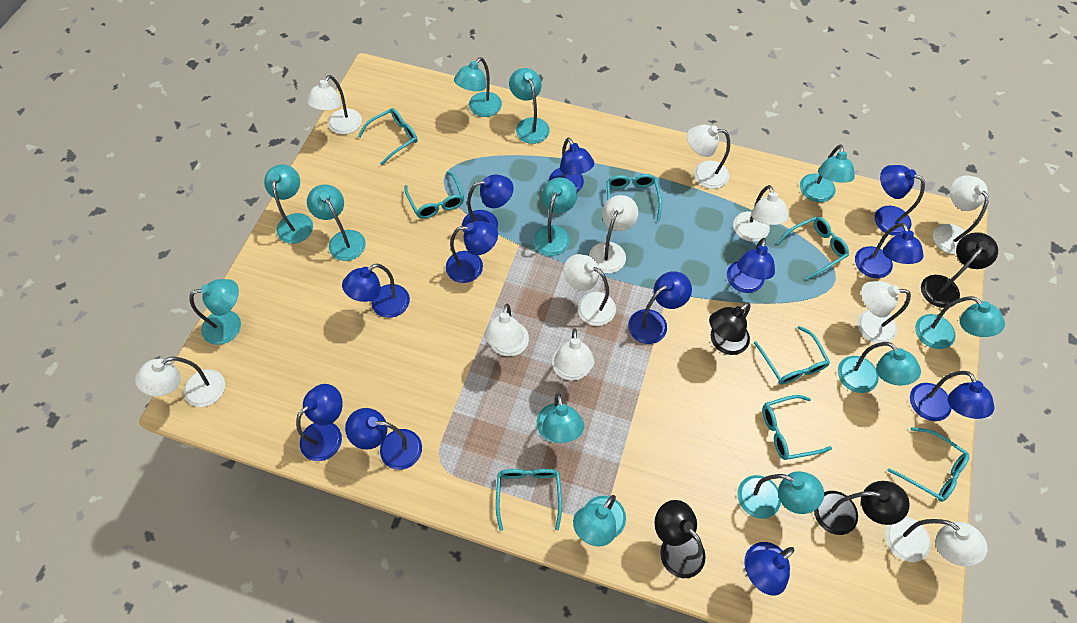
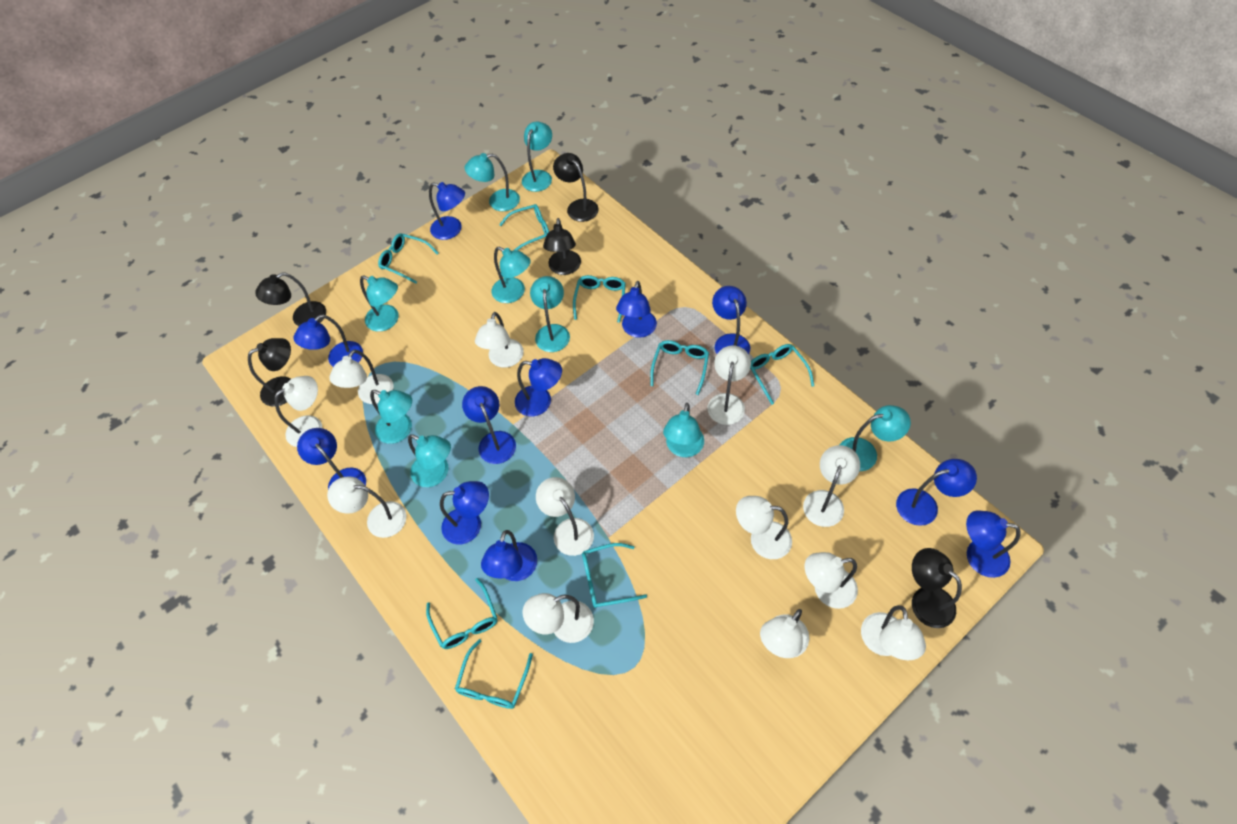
black lamp: [654,500,706,578] [709,302,750,355] [814,481,910,535] [921,232,998,308] = 4 -> [248,338,291,407] [255,273,326,326] [543,218,581,275] [553,153,598,222] [912,548,962,628] = 5
blue lamp: [296,384,343,461] [342,264,410,318] [345,408,422,470] [446,221,498,283] [462,174,514,232] [549,138,594,192] [628,271,692,344] [727,238,775,293] [744,542,794,595] [855,223,924,278] [875,165,925,236] [910,371,995,421] = 12 -> [294,315,363,367] [297,428,366,489] [429,182,465,240] [440,481,489,544] [462,386,516,464] [481,530,537,581] [515,358,562,417] [616,281,657,338] [712,286,750,354] [896,459,977,526] [966,510,1021,578] = 11
turquoise lamp: [189,279,241,345] [264,164,313,244] [307,184,366,261] [454,57,502,117] [509,68,550,144] [533,177,577,256] [537,393,584,443] [573,495,626,546] [737,471,824,519] [800,144,855,202] [838,342,921,393] [915,296,1005,349] = 12 -> [360,275,399,332] [370,390,412,444] [408,434,451,487] [465,153,520,211] [492,247,531,303] [522,121,552,192] [530,276,570,352] [663,403,704,457] [840,405,911,471] = 9
white lamp: [135,357,225,407] [307,75,362,134] [484,304,529,356] [552,328,594,381] [564,254,616,326] [589,195,638,273] [687,124,730,189] [733,185,789,242] [857,281,911,343] [885,517,988,566] [933,175,989,255] = 11 -> [274,376,322,447] [327,476,406,538] [329,350,394,404] [475,312,524,368] [522,593,594,643] [536,477,594,556] [708,346,751,425] [736,496,792,559] [760,609,809,658] [803,445,860,527] [805,552,858,609] [861,605,926,660] = 12

